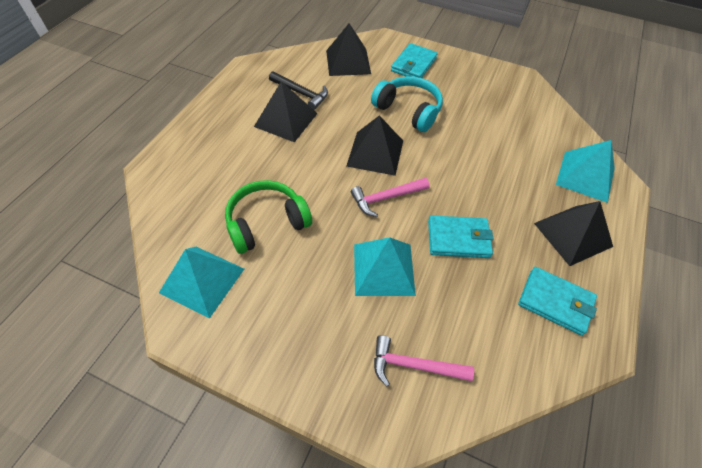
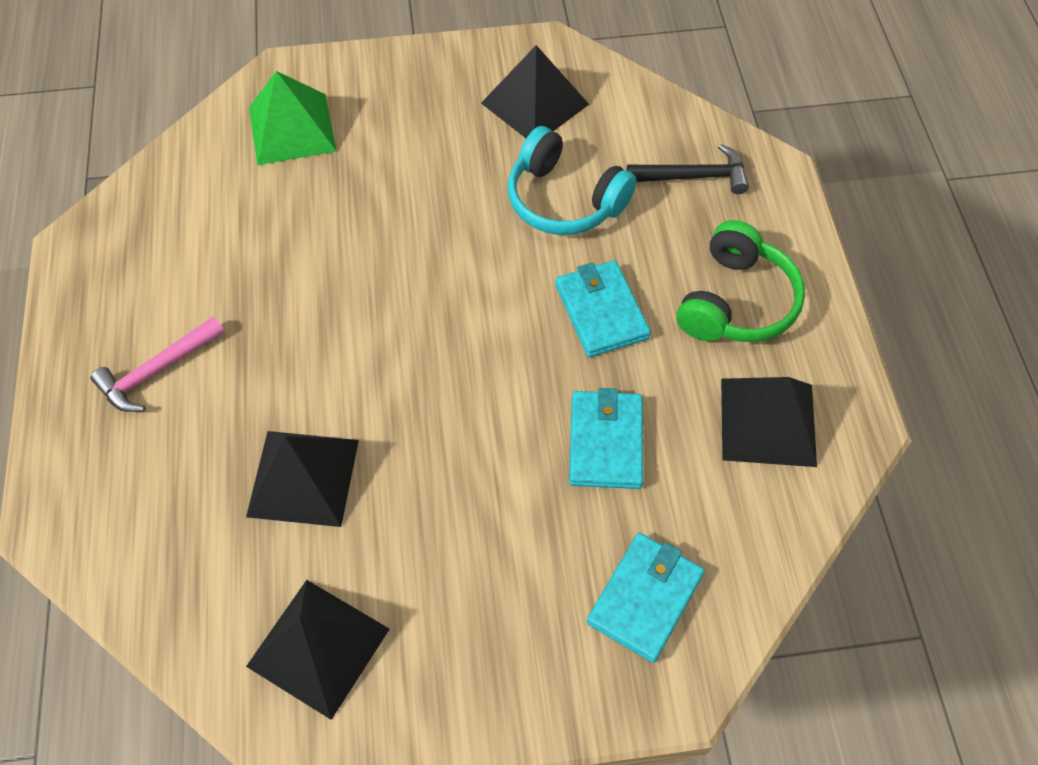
green pyramid: none = 0 -> [249,71,336,165] = 1
pink hammer: [351,178,429,217] [374,335,474,387] = 2 -> [91,317,225,412] = 1
turquoise pyramid: [159,247,244,319] [354,237,416,296] [556,140,615,203] = 3 -> none = 0

